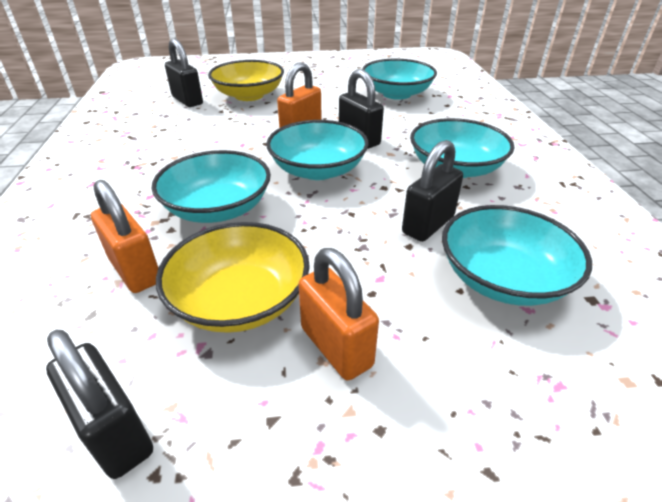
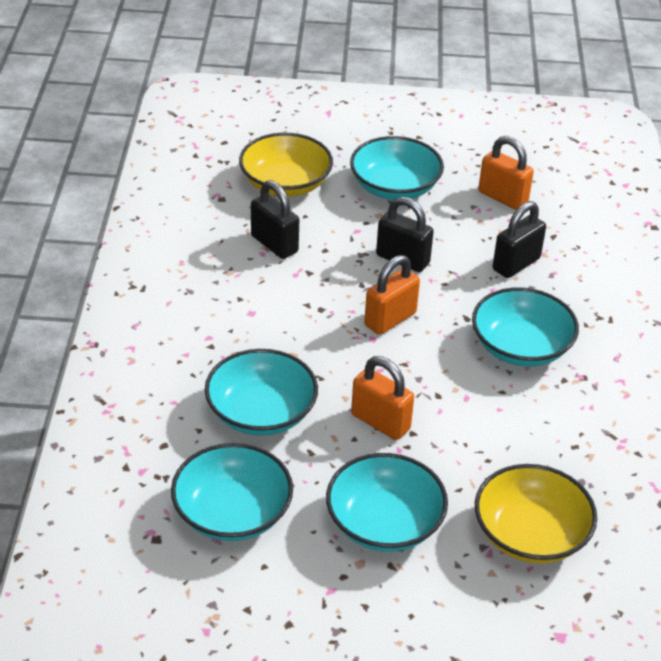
black padlock: [46,330,153,479] [165,39,203,107] [339,69,384,149] [402,140,463,242] = 4 -> [251,180,299,259] [376,197,434,272] [493,201,546,278] = 3

